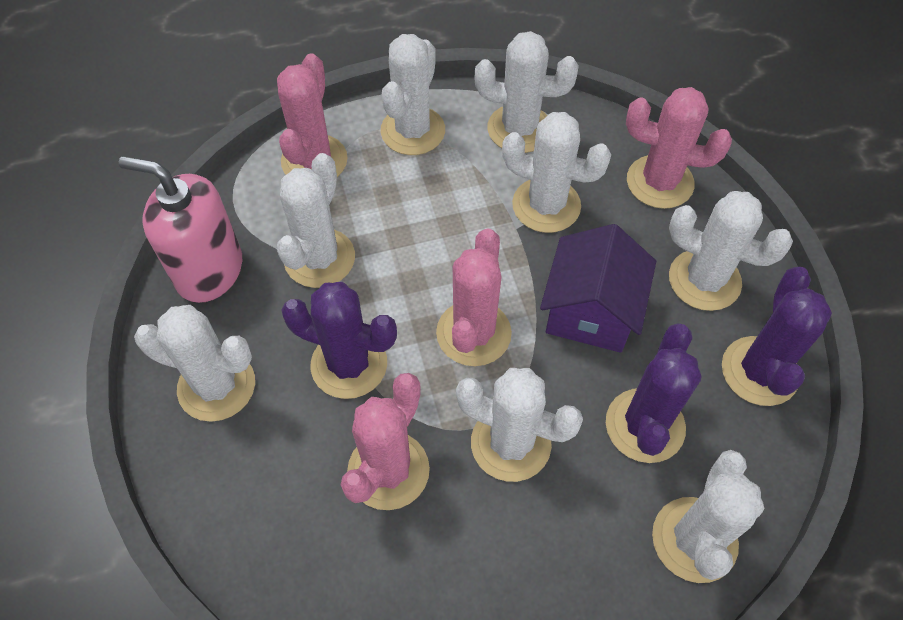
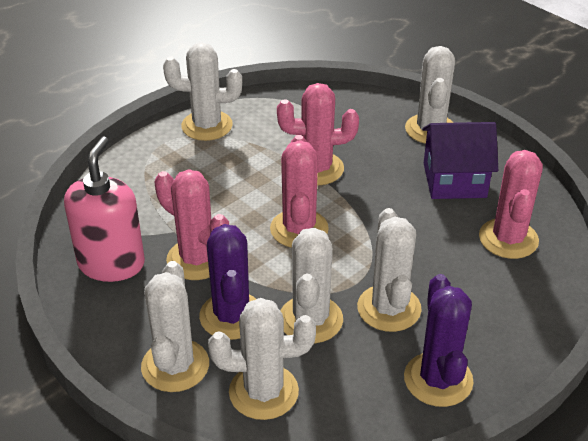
purple cactus: [282,282,397,399] [606,324,702,463] [722,267,832,406] = 3 -> [199,224,256,340] [404,274,474,407] = 2
white cactus: [134,305,255,422] [277,153,355,288] [381,34,445,155] [456,368,583,482] [474,31,579,153] [502,112,611,233] [652,450,764,583] [669,191,793,311] = 8 -> [141,261,209,392] [163,42,242,141] [208,298,316,420] [280,228,343,343] [357,208,422,332] [405,46,455,144] = 6

